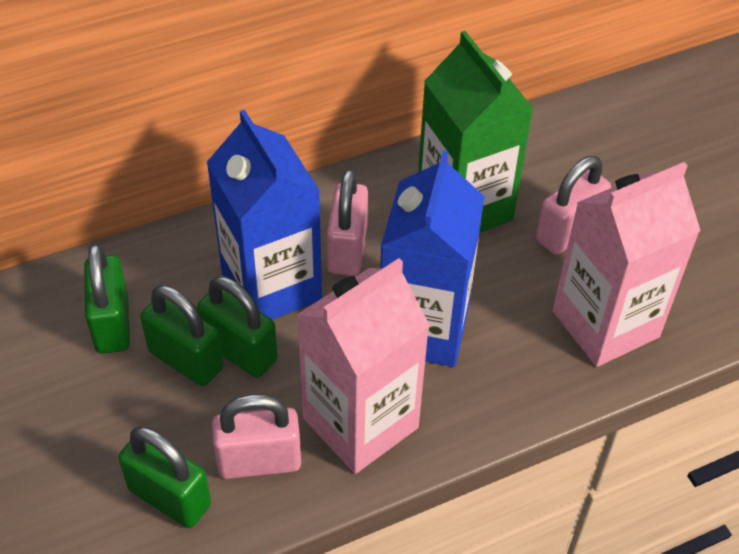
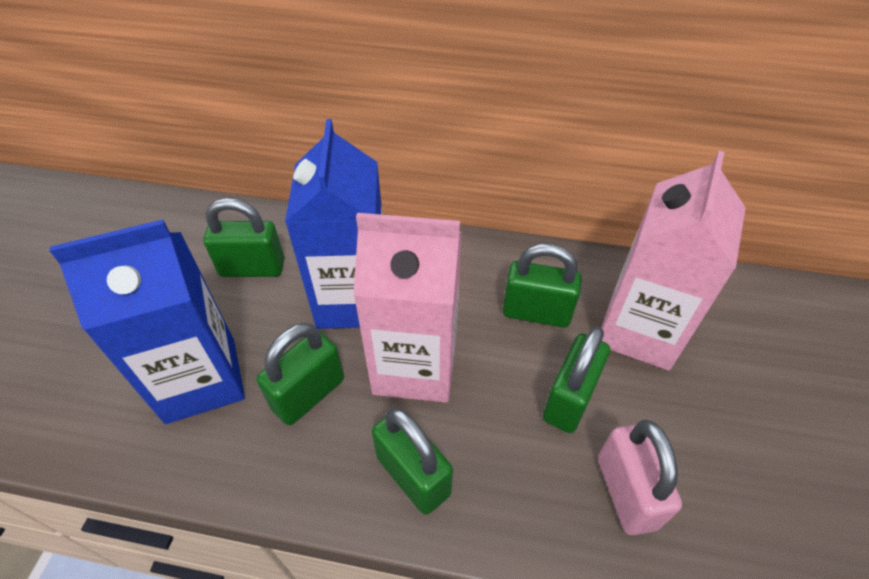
green carton: [418,31,534,233] = 1 -> none = 0
green padlock: [84,243,130,354] [118,426,211,528] [140,285,224,386] [197,276,278,378] = 4 -> [204,198,284,277] [257,323,344,425] [372,408,453,515] [502,244,582,328] [543,326,610,433] = 5
pink padlock: [212,394,301,479] [327,168,368,276] [536,156,611,255] = 3 -> [598,420,682,535] = 1

